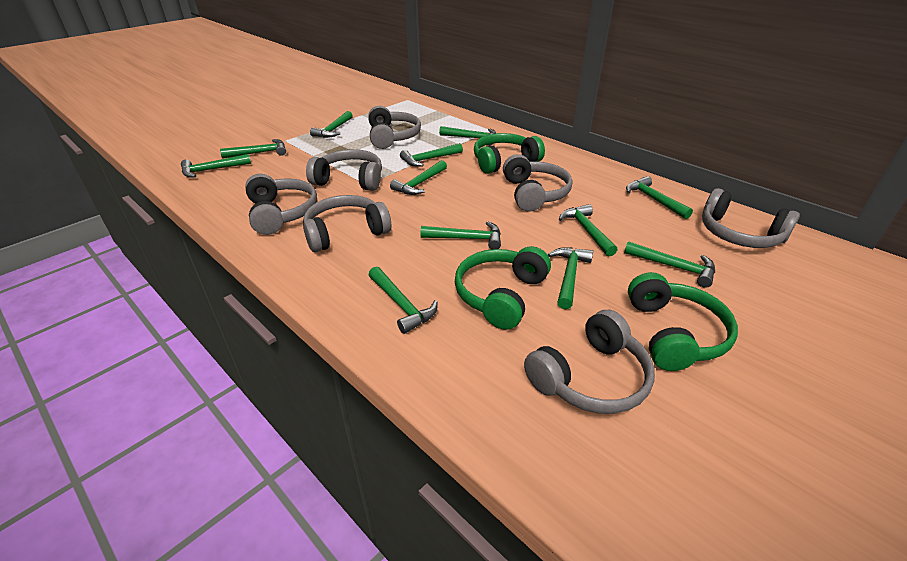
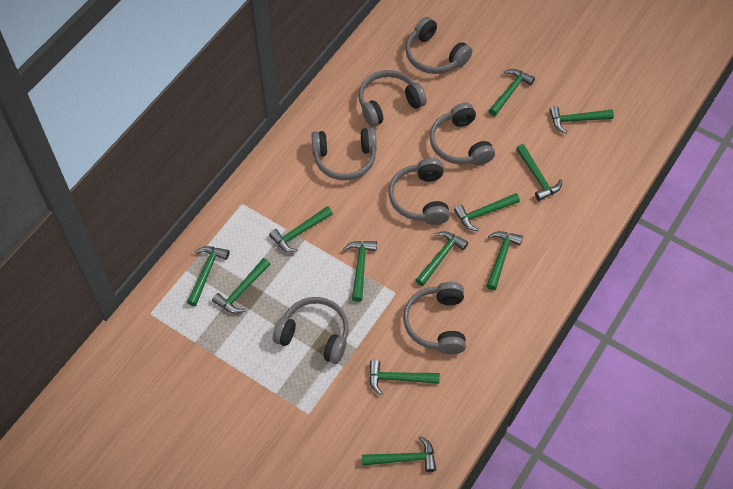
green headphones: [455,246,551,330] [474,133,545,174] [628,272,738,371] = 3 -> none = 0

